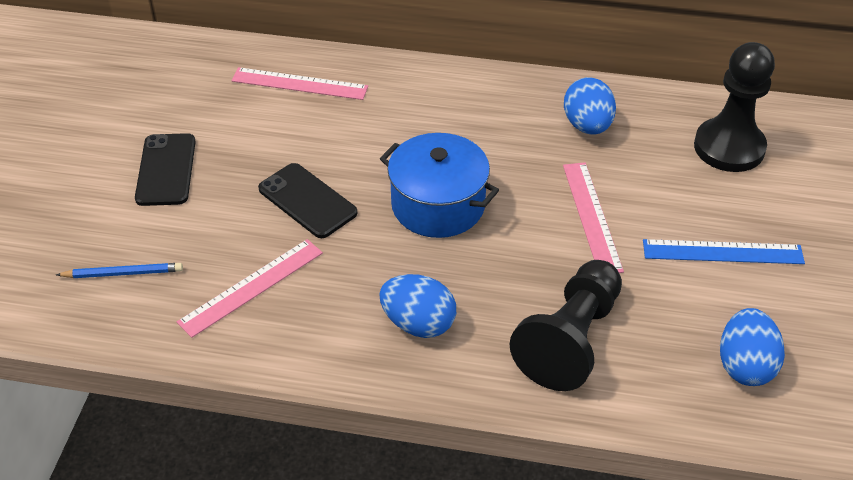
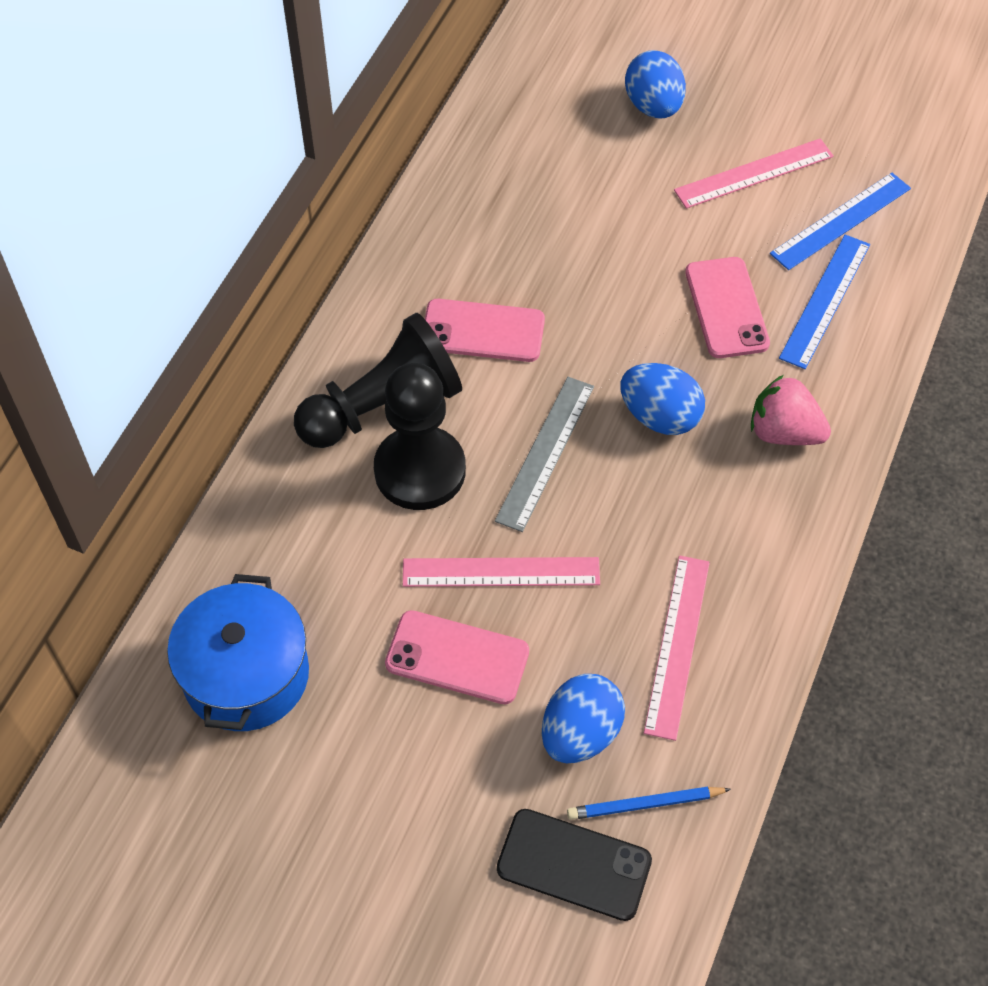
black phone: [135,133,195,206] [258,163,357,238] = 2 -> [497,809,652,921] = 1
blue ruler: [643,239,805,264] = 1 -> [770,173,911,270] [779,235,870,369] = 2
grey ruler: none = 0 -> [495,377,594,532] = 1
pink phone: none = 0 -> [385,610,529,704] [425,299,545,362] [685,257,770,358] = 3
pink strawberry: none = 0 -> [751,375,831,445] = 1

